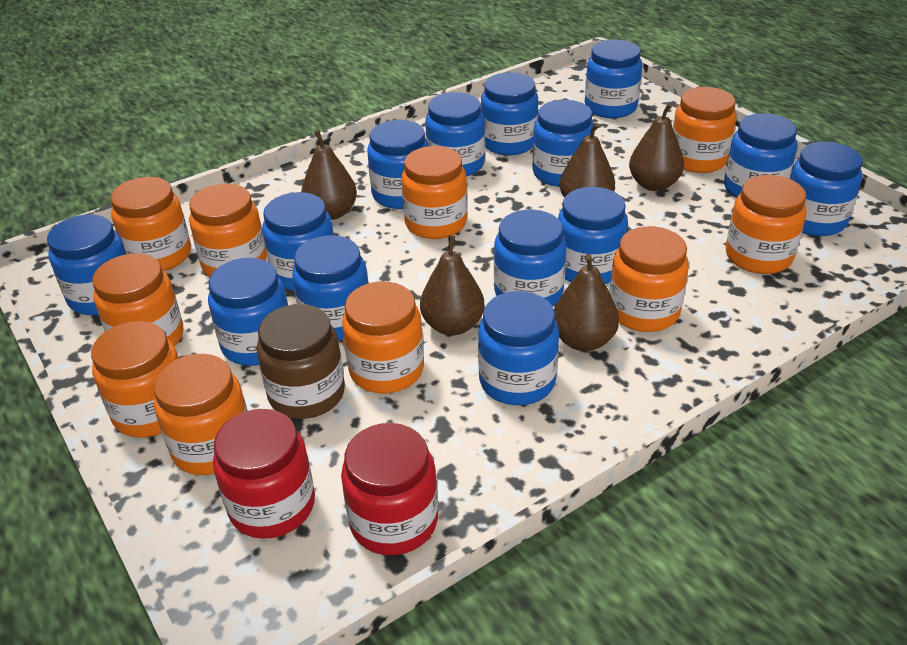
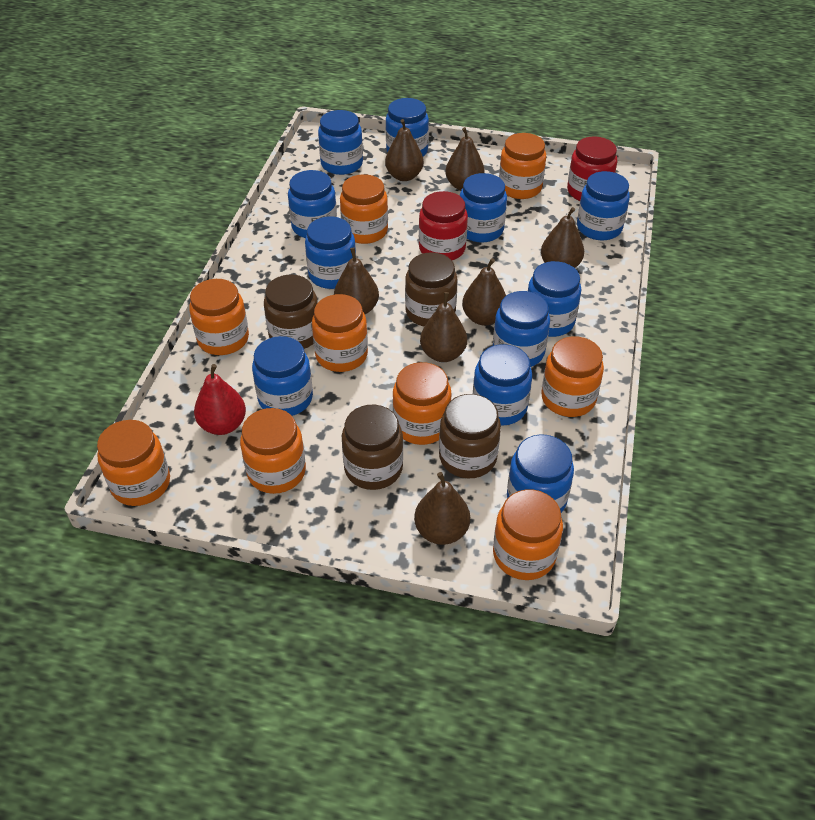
blue jar: [47,214,127,315] [208,258,288,366] [262,192,334,291] [292,235,369,340] [367,120,429,209] [425,92,485,176] [478,291,559,405] [481,72,538,155] [494,209,566,306] [532,100,594,187] [558,187,628,284] [585,40,642,118] [724,113,797,198] [790,141,863,236] = 14 -> [252,336,313,416] [288,170,337,238] [305,217,356,289] [318,110,363,175] [386,98,429,157] [460,173,507,243] [473,344,532,426] [493,291,550,367] [507,434,574,513] [528,261,581,337] [577,171,630,240] = 11
brown jar: [257,304,345,419] = 1 -> [264,275,318,349] [342,405,403,490] [405,252,457,326] [439,394,501,479] = 4
brown pear: [301,130,357,220] [420,235,484,335] [554,254,619,351] [559,123,615,198] [629,103,684,191] = 5 -> [334,247,379,314] [385,119,424,181] [414,472,470,545] [420,292,467,362] [445,127,485,190] [462,258,506,325] [541,207,584,268] = 7
orange jar: [91,321,179,438] [92,253,183,346] [110,177,191,271] [153,354,248,475] [189,184,267,277] [342,281,424,394] [401,146,467,239] [609,226,689,332] [673,87,737,173] [726,175,806,274] = 10 -> [97,420,170,506] [189,279,249,355] [240,408,306,494] [312,294,368,372] [340,174,388,244] [393,362,451,445] [493,489,563,580] [499,133,546,199] [541,336,604,417] = 9
red pear: none = 0 -> [194,364,246,435] = 1

